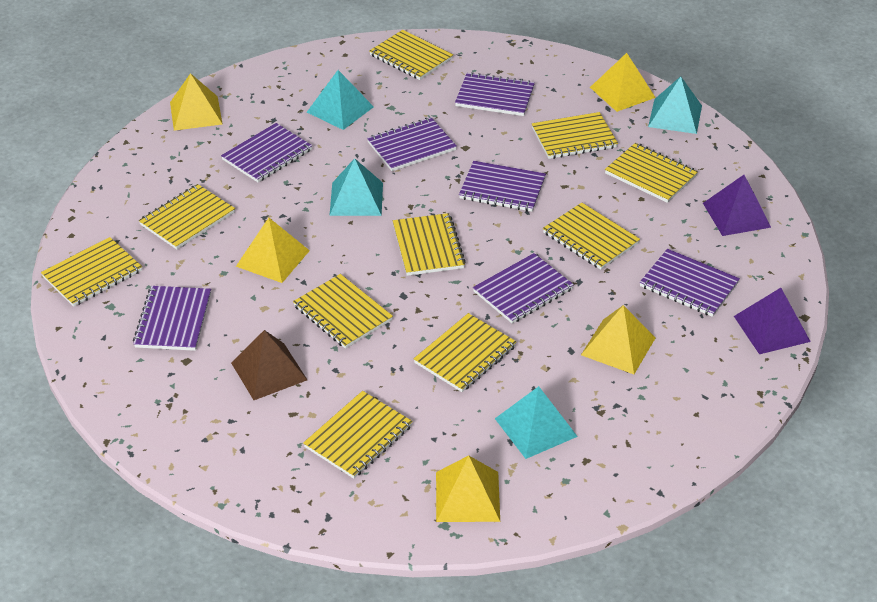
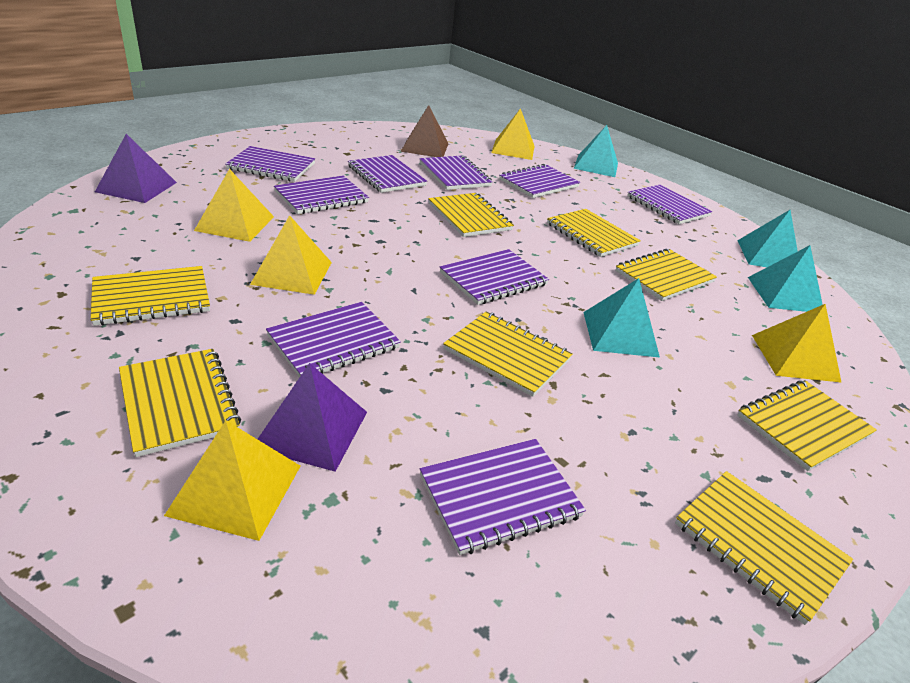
purple notebook: [133,286,211,351] [221,123,312,182] [367,117,457,171] [455,72,535,116] [459,161,546,212] [473,253,574,324] [640,249,740,317] = 7 -> [225,146,315,182] [266,302,401,378] [274,175,369,214] [348,155,427,193] [419,156,493,190] [420,439,586,555] [440,249,549,305] [499,164,580,198] [627,185,713,224] = 9
yellow notebook: [41,237,142,307] [139,184,235,250] [293,274,393,349] [303,391,413,479] [369,30,453,80] [393,213,466,276] [414,313,516,392] [532,112,618,159] [543,202,640,270] [605,143,698,203] = 10 -> [91,266,210,326] [119,349,241,457] [428,193,514,237] [443,311,572,397] [547,209,641,257] [615,249,717,301] [675,471,853,625] [737,380,877,471] = 8

